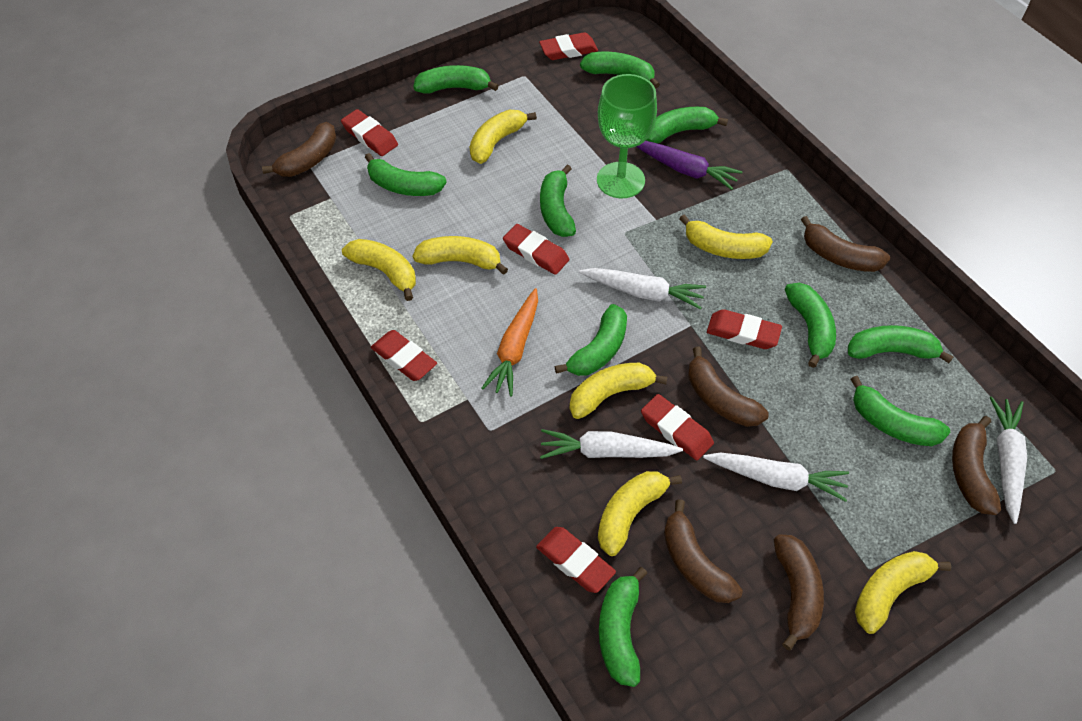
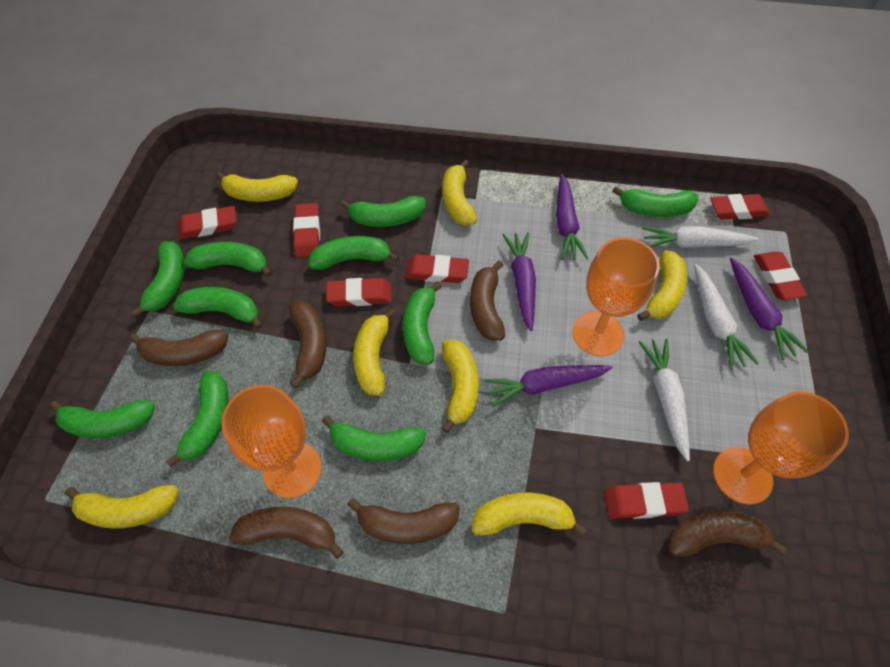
green goblet: [597,74,657,198] = 1 -> none = 0
orange carrot: [481,288,538,396] = 1 -> none = 0
orange goblet: none = 0 -> [221,385,321,498] [572,237,660,356] [713,391,849,505] = 3
purple carrot: [636,140,742,190] = 1 -> [484,365,613,407] [503,232,536,331] [556,174,589,260] [730,258,809,360] = 4
white carrot: [540,429,683,459] [579,268,706,310] [703,452,849,502] [990,397,1027,524] = 4 -> [639,339,690,462] [642,226,759,248] [694,264,759,370] = 3

